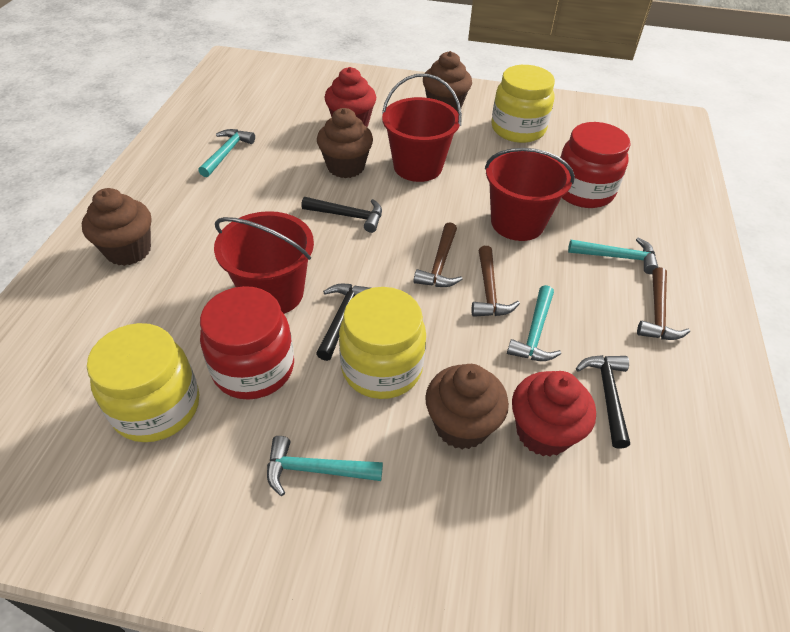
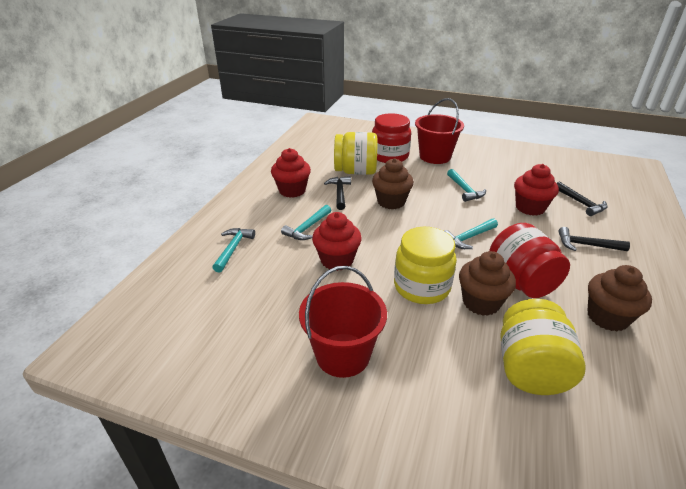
brown cupcake: [82,188,151,266] [317,108,373,178] [423,51,472,112] [425,364,509,449] = 4 -> [372,158,414,209] [459,251,516,316] [587,265,652,332] = 3
brown hammer: [414,222,463,287] [472,246,520,317] [637,267,690,340] = 3 -> none = 0
red bucket: [214,211,314,314] [382,74,462,182] [485,148,575,241] = 3 -> [299,266,387,378] [415,98,464,164] = 2
red cupcake: [324,67,376,127] [512,371,596,457] = 2 -> [271,148,311,198] [312,212,362,271] [514,164,559,216] = 3

